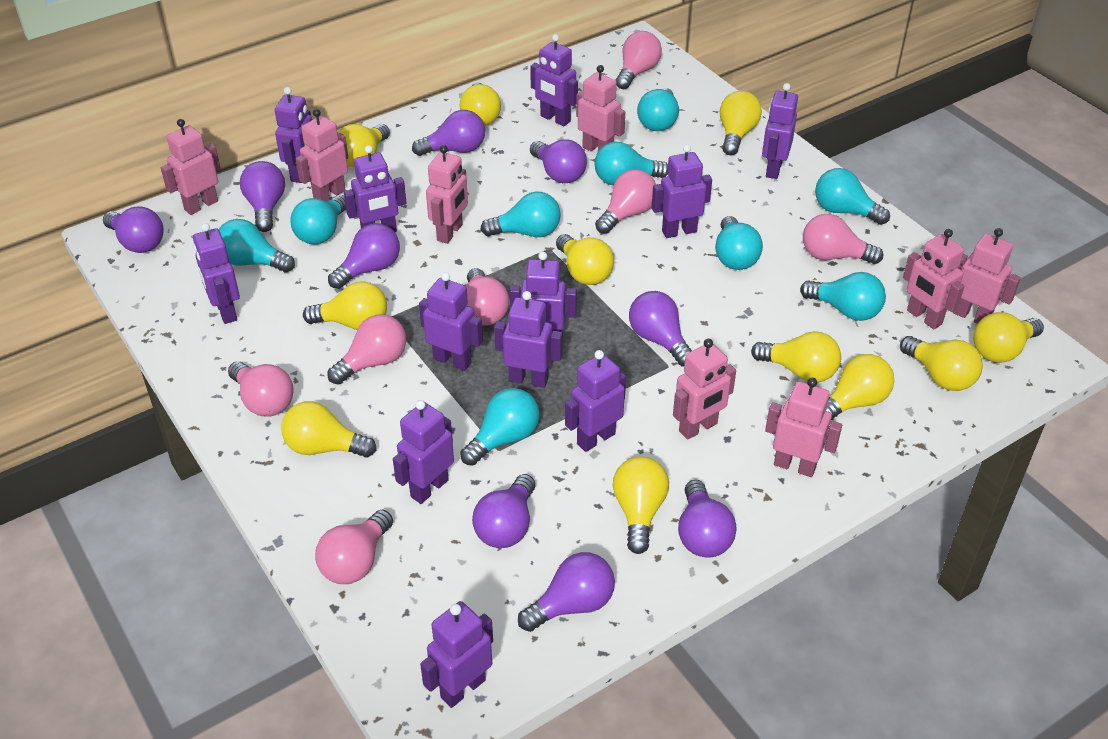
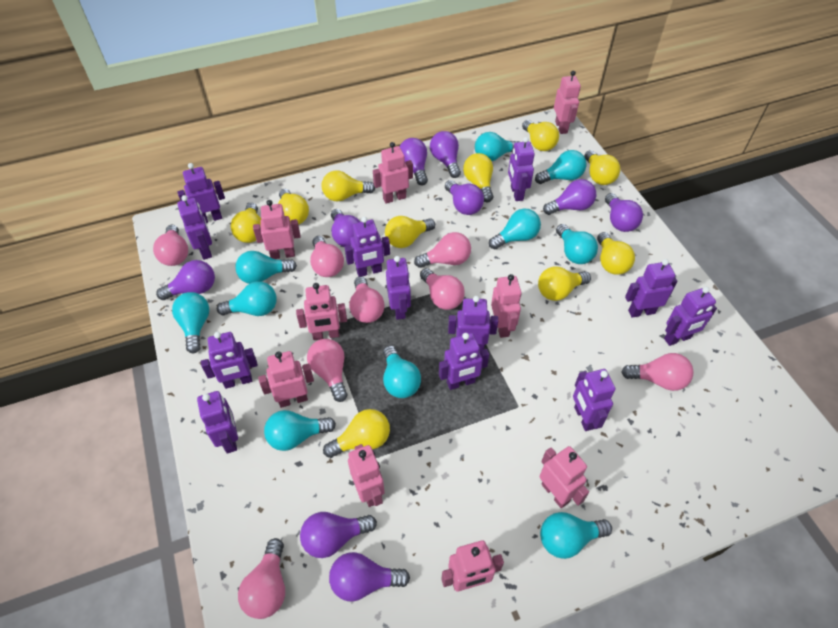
pink light bulb: [228,361,294,416] [315,509,393,584] [328,314,406,385] [466,268,509,326] [595,169,656,234] [616,31,662,89] [803,214,883,264] = 7 -> [153,225,188,266] [238,538,285,619] [307,339,348,402] [310,236,344,277] [349,276,385,323] [414,232,471,268] [420,268,465,310] [621,353,693,391] = 8
pink robot: [161,119,221,215] [296,109,348,201] [426,145,468,244] [576,65,625,151] [673,339,736,440] [765,378,842,477] [903,229,965,329] [953,228,1021,324] = 8 -> [253,200,301,259] [258,351,314,408] [296,283,347,340] [348,444,385,507] [373,142,413,204] [441,540,504,591] [491,274,522,338] [540,446,589,508] [554,70,581,134] = 9
turquoise light bulb: [218,219,295,273] [290,195,346,244] [460,388,540,466] [481,191,561,237] [594,142,668,185] [637,88,679,131] [715,216,763,270] [800,272,886,321] [815,168,890,225] = 9 -> [172,292,209,354] [217,281,277,316] [235,251,297,284] [264,410,336,451] [383,345,421,398] [475,132,519,161] [489,208,541,249] [535,150,586,184] [540,512,612,559] [556,224,598,264] = 10
yellow light bulb: [281,401,376,458] [303,281,387,330] [338,124,390,167] [460,83,501,126] [556,234,614,285] [613,457,669,554] [720,91,762,155] [751,331,841,383] [826,354,894,420] [900,336,983,391] [973,312,1044,363] = 11 -> [231,203,261,243] [278,189,309,225] [322,170,375,201] [323,409,390,458] [385,216,435,248] [463,153,493,202] [522,120,559,151] [538,266,591,301] [584,150,620,185] [597,232,635,275] = 10

